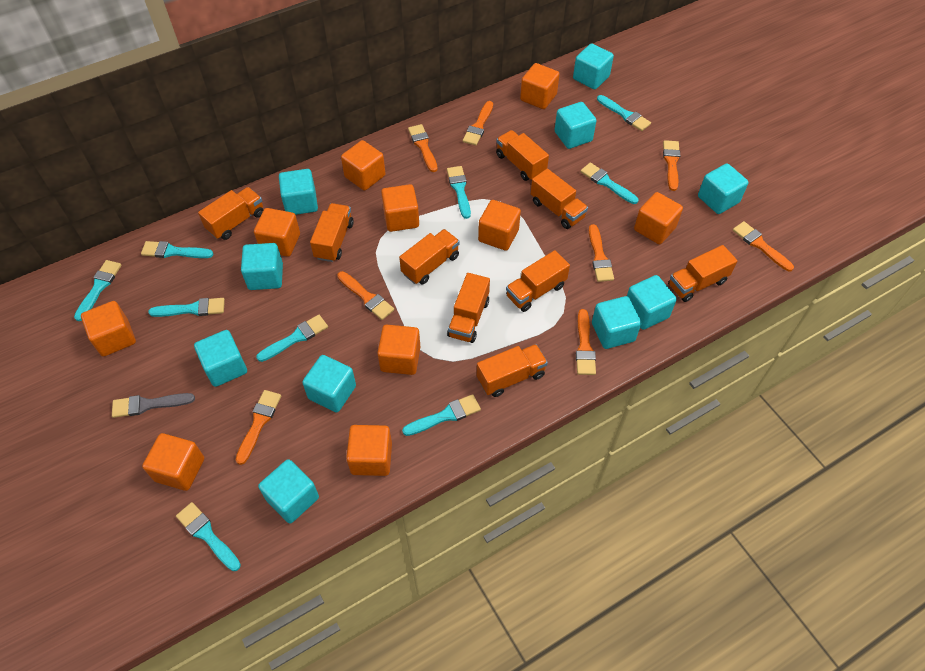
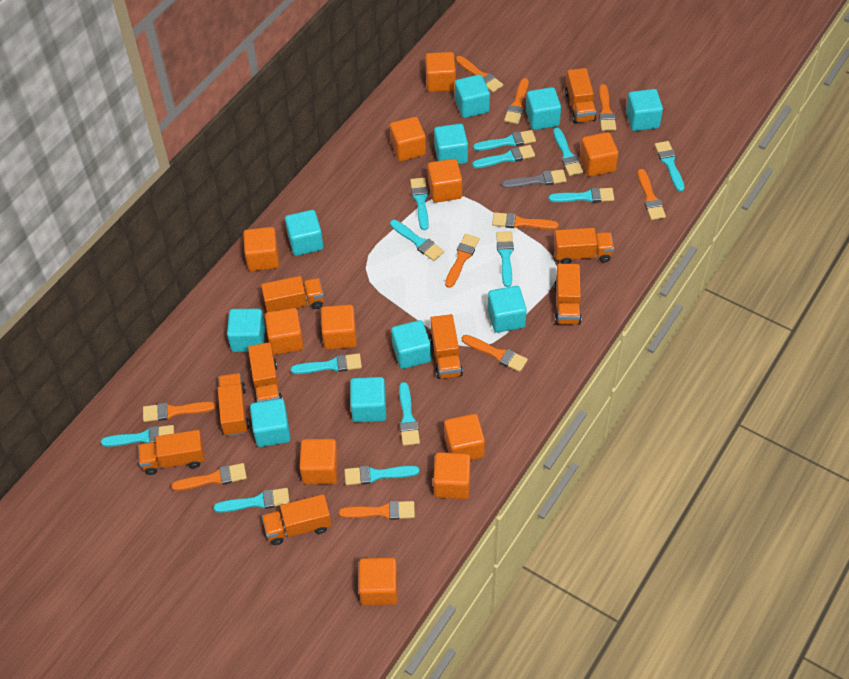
orange brush: [236,390,281,465] [337,271,394,320] [408,124,438,172] [463,101,493,146] [576,309,596,375] [589,224,614,282] [663,140,680,191] [733,221,794,271] = 8 -> [143,402,216,422] [171,463,247,491] [339,501,415,520] [445,234,480,288] [456,56,503,93] [462,335,528,372] [492,212,559,229] [504,78,529,124] [599,84,616,131] [637,169,666,220] = 10
orange cube: [81,301,136,357] [142,433,204,491] [254,208,300,257] [341,140,386,191] [346,425,392,476] [377,325,420,375] [381,184,419,232] [478,200,521,251] [520,63,560,109] [634,192,683,244] = 10 -> [243,227,279,271] [265,308,304,355] [299,439,338,484] [321,305,357,350] [359,558,398,606] [390,117,426,161] [425,52,456,92] [427,159,462,203] [433,452,471,499] [444,414,485,460] [580,132,618,177] = 11
turquoise brush: [74,260,122,321] [141,241,213,258] [148,298,225,317] [176,502,241,571] [256,315,328,362] [402,394,481,436] [447,166,471,219] [580,162,638,204] [597,95,651,131] = 9 -> [101,425,174,447] [214,488,290,513] [291,353,362,374] [344,466,419,485] [390,220,444,261] [399,382,420,446] [410,178,429,230] [472,145,535,168] [473,130,536,151] [496,231,514,287] [548,187,614,203] [553,128,583,176] [655,141,685,191] = 13

